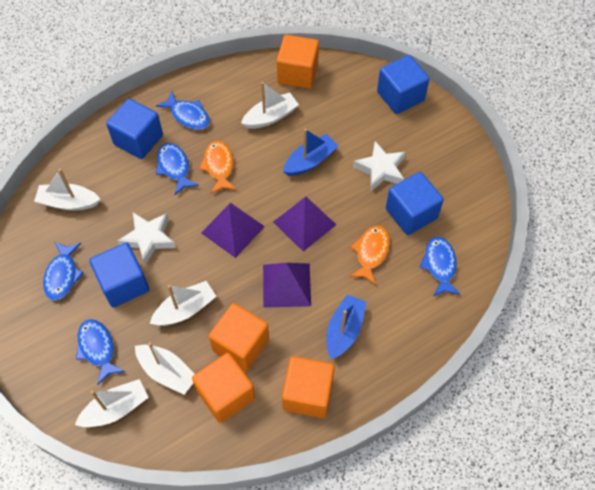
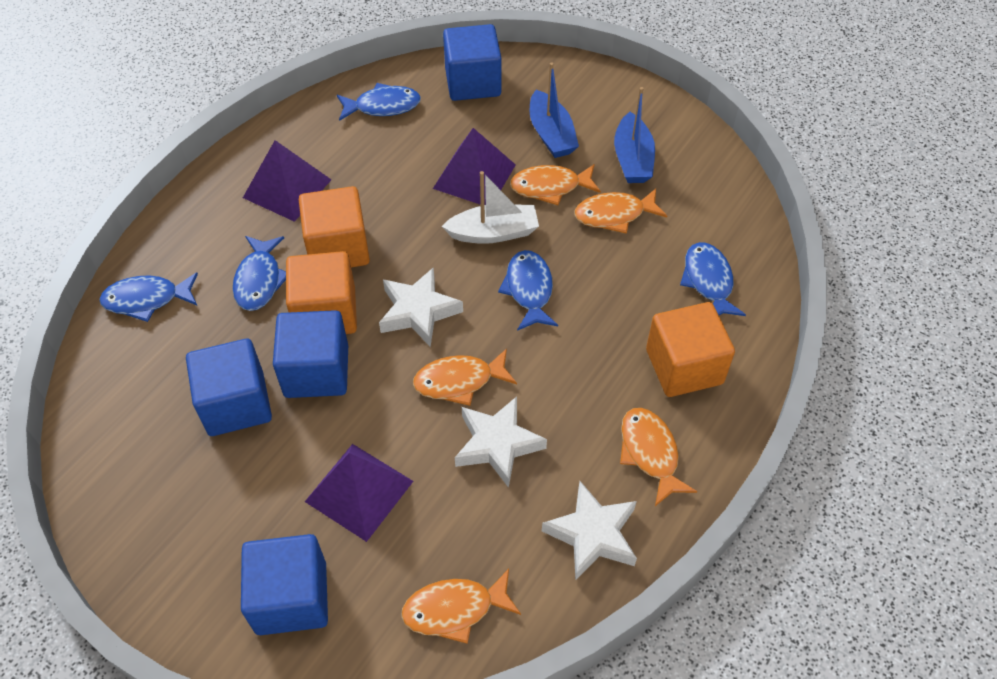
orange cube: [192,353,255,423] [209,303,269,371] [277,35,319,89] [282,356,335,418] = 4 -> [286,251,357,334] [299,186,370,267] [646,302,735,397] = 3
orange fish: [199,141,237,194] [349,226,390,285] = 2 -> [401,569,521,644] [413,348,517,406] [510,164,601,205] [574,188,667,234] [620,408,697,506] = 5
white boat: [34,169,100,211] [75,379,149,427] [135,342,194,395] [150,281,216,326] [241,82,299,129] = 5 -> [442,171,539,244] = 1
white star: [118,213,176,265] [353,141,406,191] = 2 -> [379,267,463,347] [455,397,547,488] [542,481,637,581] = 3

